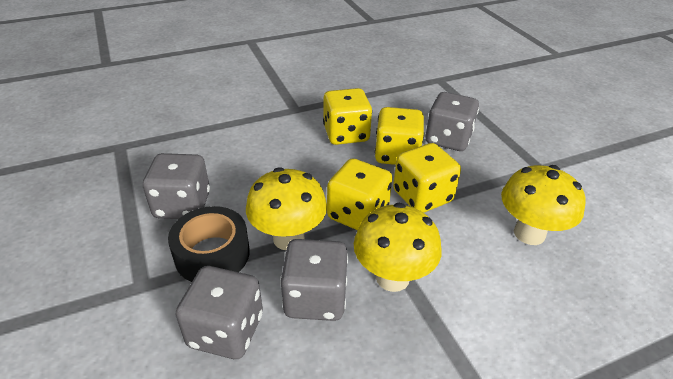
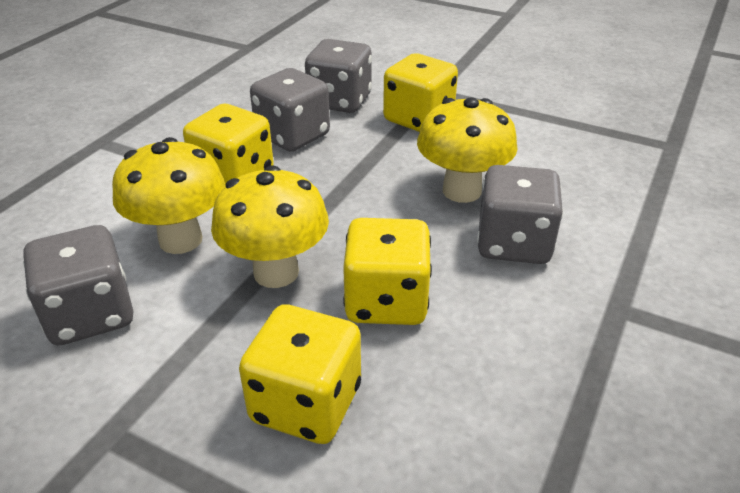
black tape: [168,206,250,282] = 1 -> none = 0

